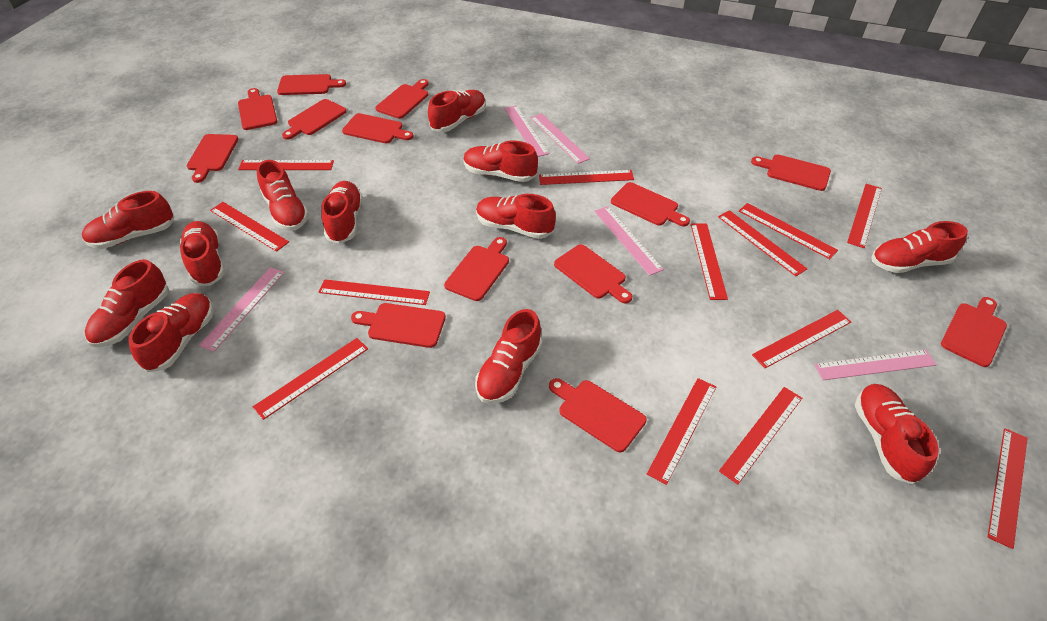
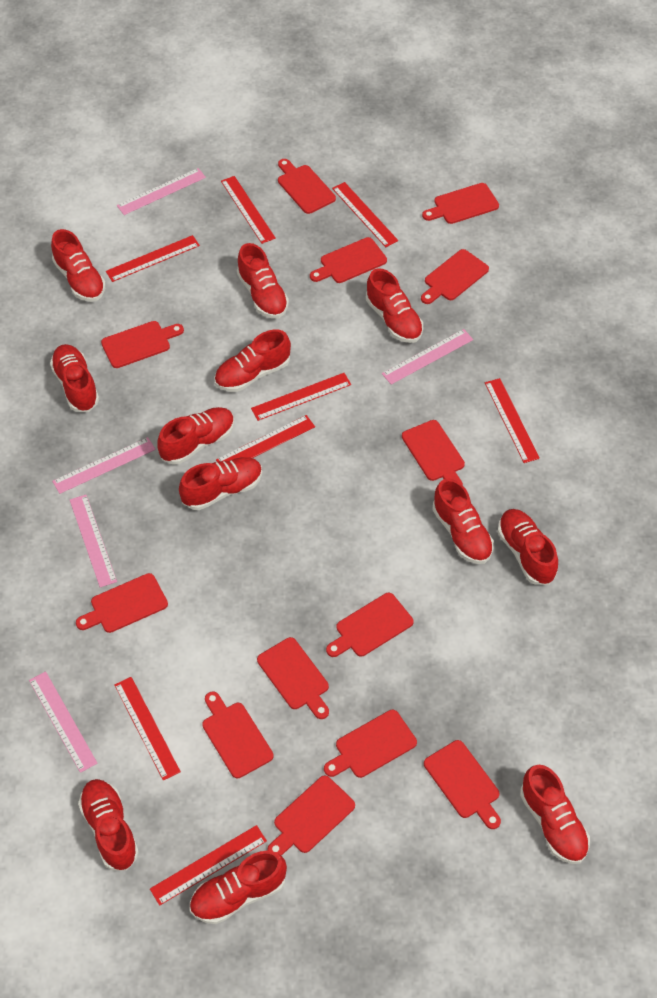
red ruler: [210,202,289,252] [238,160,334,170] [253,338,368,420] [319,279,430,305] [539,170,634,185] [647,378,716,485] [691,223,728,300] [718,210,807,276] [719,387,802,485] [739,203,838,259] [752,310,851,368] [847,184,882,248] [988,428,1027,549] = 13 -> [106,235,200,282] [114,677,181,781] [150,825,267,906] [216,415,315,462] [221,176,276,244] [251,373,351,421] [332,182,398,247] [485,378,540,463] = 8

